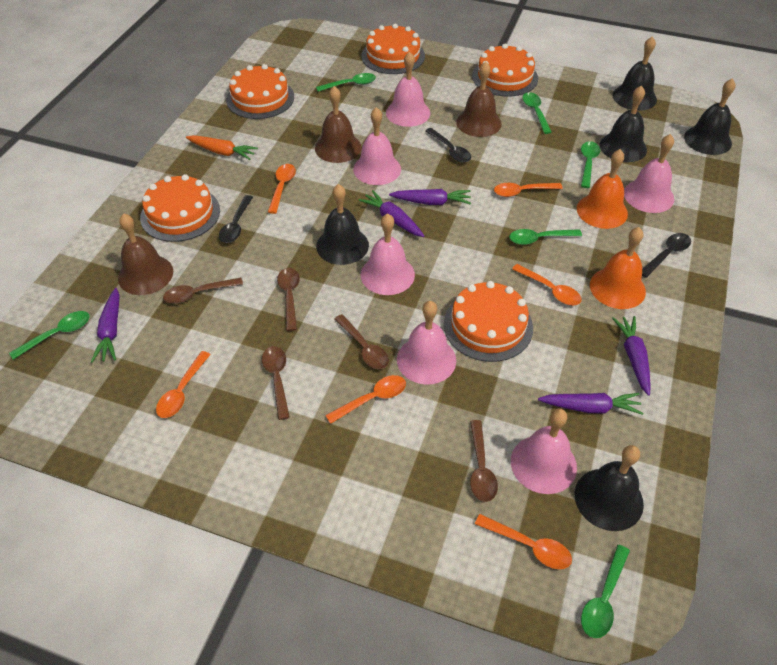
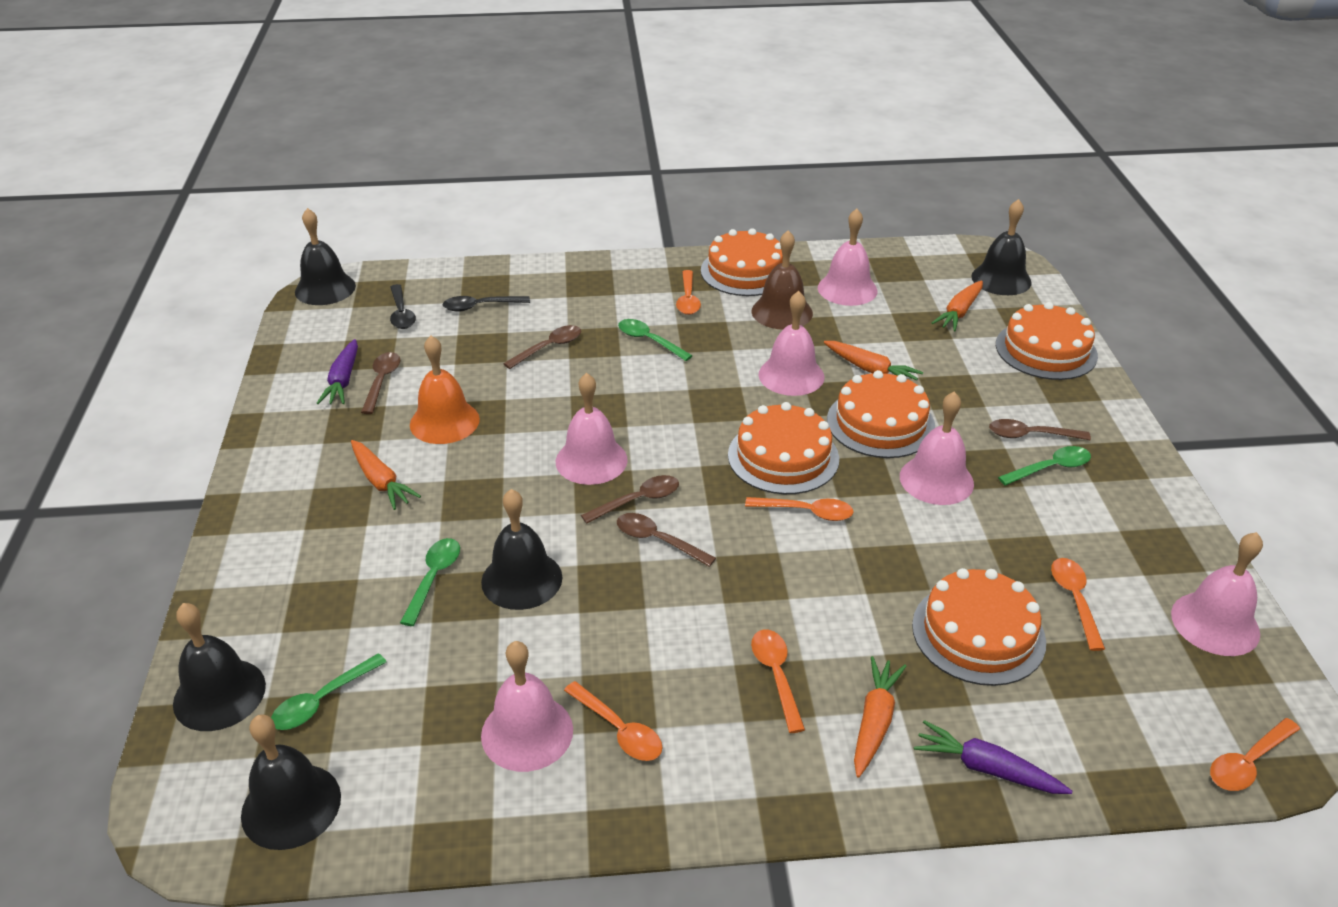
black spoon: [219,195,253,243] [425,128,471,163] [642,233,691,278] = 3 -> [390,284,416,329] [443,296,530,312] = 2
brown bell: [118,213,173,295] [315,86,362,163] [456,62,502,137] = 3 -> [751,230,813,329] = 1
green spoon: [9,311,90,360] [316,73,376,92] [509,229,582,245] [522,92,552,134] [581,141,600,188] [581,545,630,638] = 6 -> [271,653,387,730] [400,538,460,626] [618,319,693,361] [998,446,1091,485] = 4
orange bell: [577,149,628,229] [590,227,646,309] = 2 -> [410,336,480,444] = 1
orange carrot: [186,135,258,160] = 1 -> [351,440,421,510] [824,341,923,380] [854,656,907,778] [932,281,983,331] = 4
purple carrot: [91,288,120,363] [358,190,424,237] [389,189,471,205] [538,393,643,415] [612,316,651,396] = 5 -> [317,339,358,404] [914,720,1072,794] = 2

